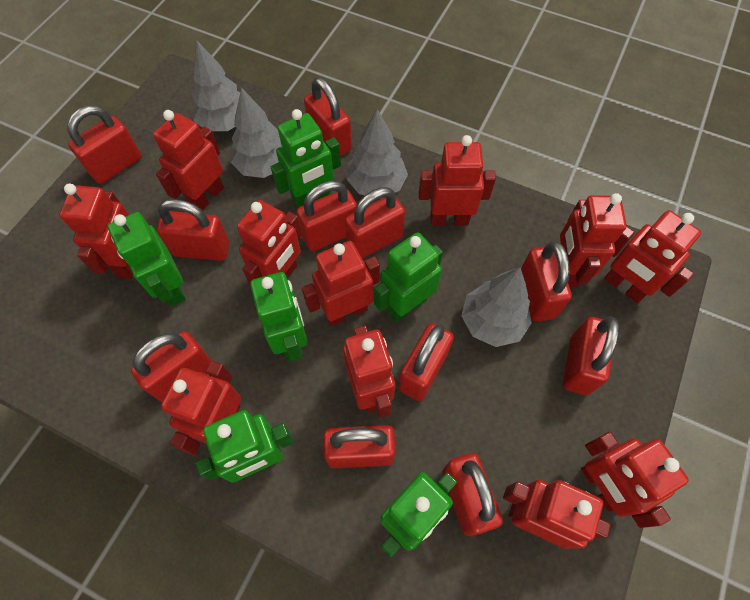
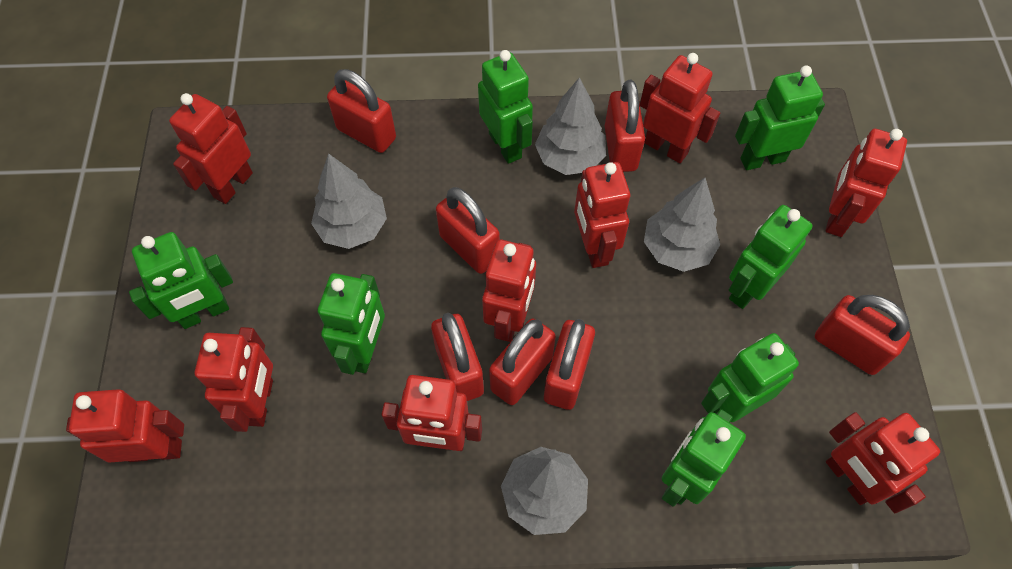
green robot: [108,212,186,306] [196,410,294,483] [250,272,308,361] [271,109,341,208] [374,232,443,322] [380,472,457,557] = 6 -> [129,232,233,329] [318,273,385,375] [478,50,533,164] [662,409,746,507] [701,333,799,422] [729,205,813,309] [735,65,825,170] = 7
red padlock: [67,106,142,184] [131,331,212,402] [157,199,230,261] [297,181,357,251] [304,77,352,156] [323,425,396,469] [345,187,405,259] [399,323,454,401] [442,453,503,536] [521,241,572,322] [563,316,619,395] = 11 -> [327,69,396,153] [431,313,484,401] [436,187,500,274] [489,318,556,405] [544,319,595,410] [605,80,645,172] [815,295,910,375] = 7
red robot: [59,184,133,279] [153,110,224,211] [161,361,241,455] [237,200,302,285] [302,241,380,327] [343,325,395,418] [419,135,496,225] [503,480,611,549] [560,193,627,287] [581,432,689,528] [604,210,701,303] = 11 -> [66,389,184,463] [169,93,253,204] [195,327,273,432] [381,375,482,451] [482,240,536,342] [574,162,630,268] [640,53,720,163] [825,129,907,237] [826,412,940,513] = 9

